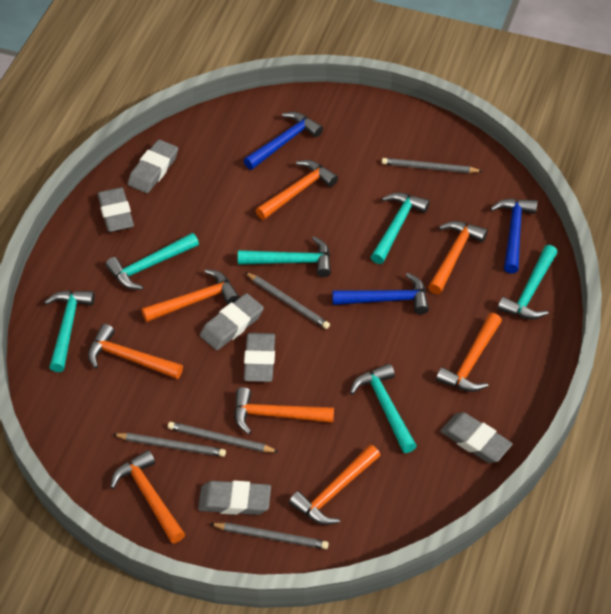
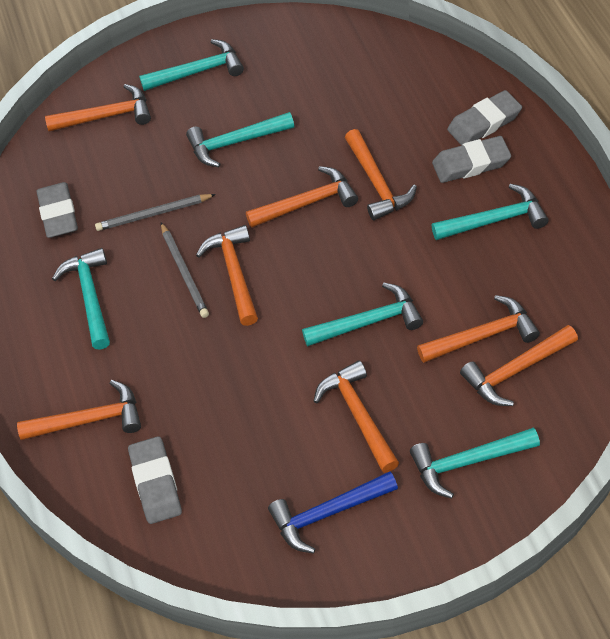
blue hammer: [243,112,323,170] [332,273,429,314] [490,199,537,274] = 3 -> [268,472,398,554] = 1
grey eraser: [97,187,134,232] [128,140,178,193] [198,480,271,515] [200,293,264,350] [244,333,275,382] [440,412,513,463] = 6 -> [37,182,78,238] [128,436,182,524] [432,136,511,183] [447,90,522,145] = 4
grey pencil: [113,433,226,457] [168,422,279,452] [211,523,329,549] [245,272,330,329] [382,158,482,173] = 5 -> [95,194,216,231] [161,223,209,318] = 2

